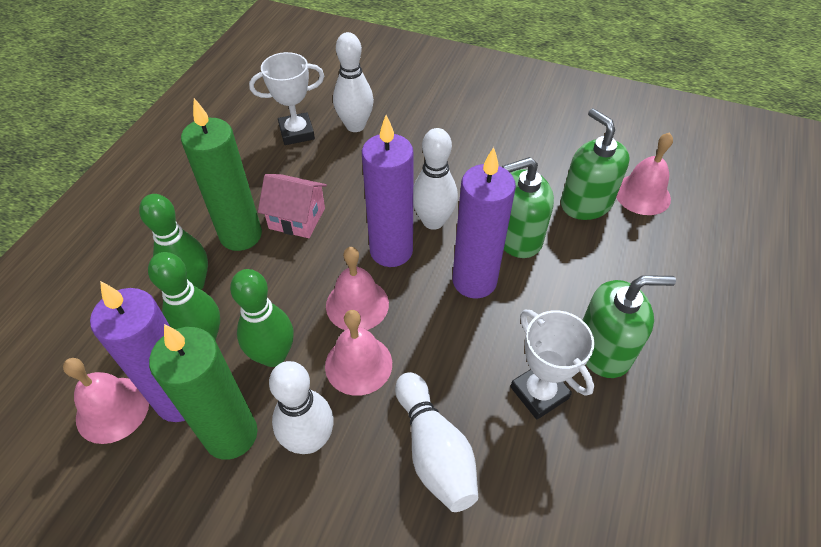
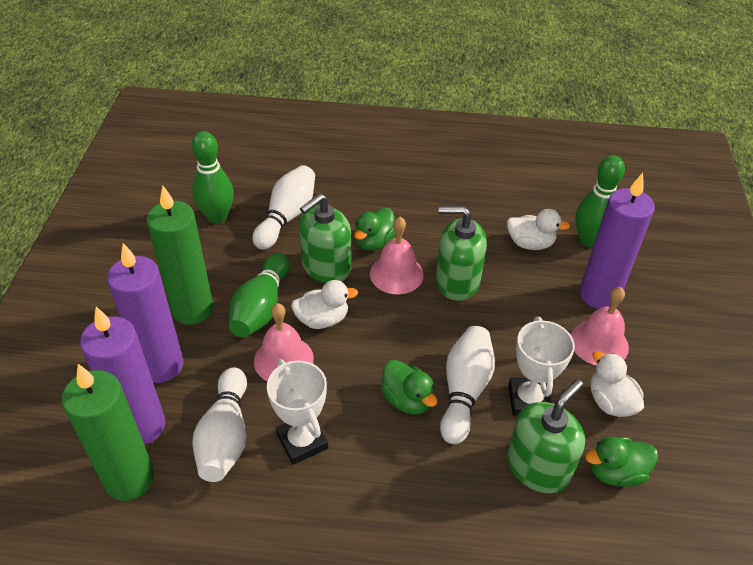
green duck: none = 0 -> [354,207,396,251] [381,360,437,414] [585,437,658,487] = 3
pink bell: [63,358,149,444] [325,310,392,396] [326,247,389,330] [616,132,673,215] = 4 -> [254,303,314,381] [370,217,424,294] [571,287,629,366] = 3
pink house: [258,174,327,238] = 1 -> none = 0
white bowling pin: [269,361,334,454] [333,32,374,132] [395,372,478,512] [413,128,458,230] = 4 -> [192,367,247,482] [253,165,315,250] [440,326,495,444] = 3
white duck: none = 0 -> [291,280,358,329] [507,209,570,250] [590,351,644,417] = 3

